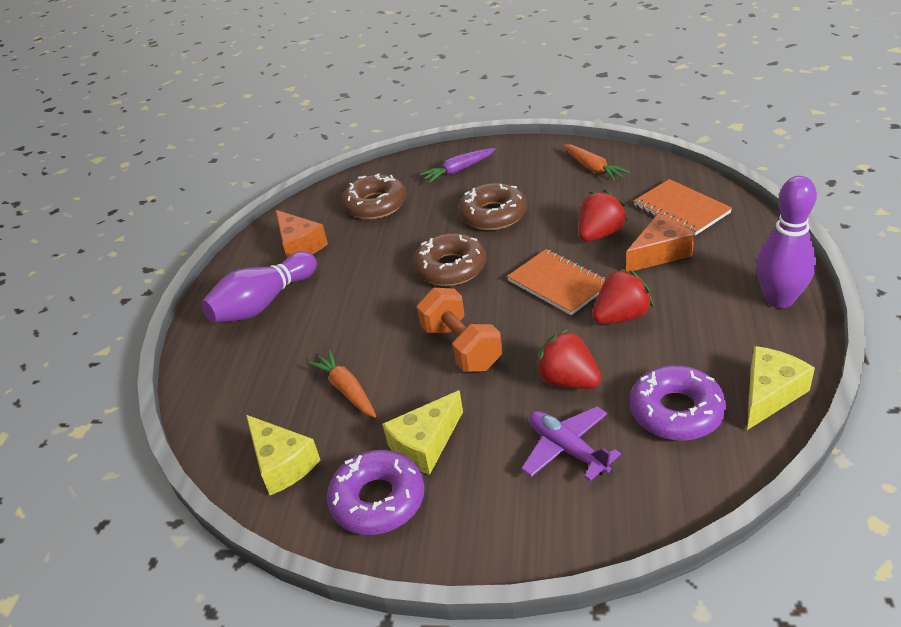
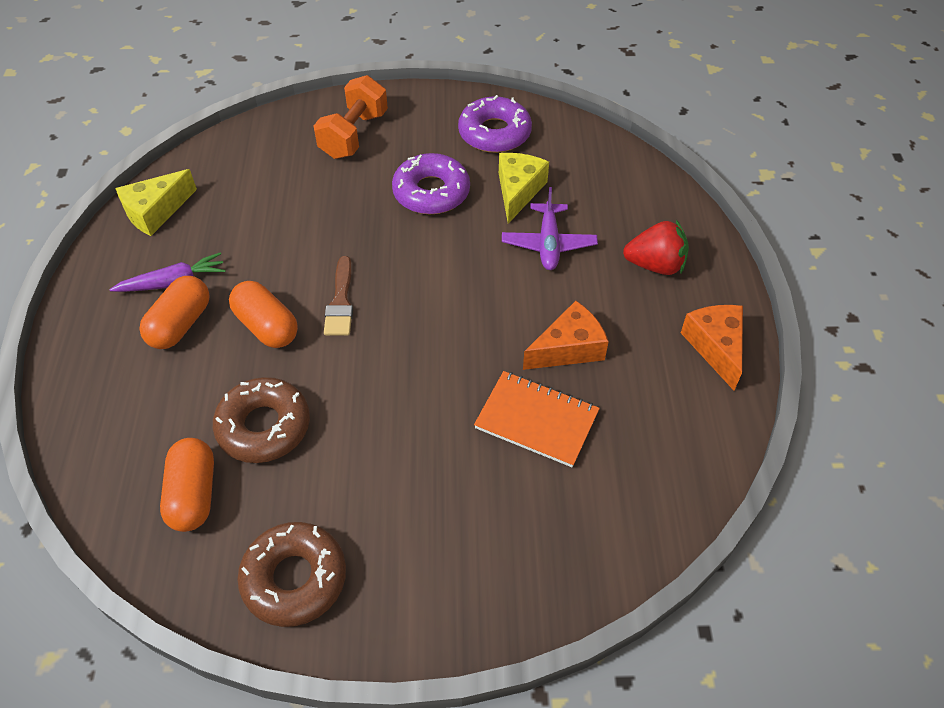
brown brush: none = 0 -> [324,256,353,335] = 1
brown donut: [342,173,407,220] [413,233,486,286] [458,183,527,230] = 3 -> [213,377,310,463] [237,522,346,627] = 2
orange capsule: none = 0 -> [139,276,210,349] [160,438,214,532] [229,281,298,348] = 3
orange carrot: [307,350,376,418] [563,144,630,181] = 2 -> none = 0
orange notebook: [507,249,606,315] [634,179,732,235] = 2 -> [474,371,600,467] = 1
purple bowling pin: [201,252,317,323] [756,176,817,308] = 2 -> none = 0
red strawberry: [535,329,601,389] [578,190,628,242] [592,268,653,324] = 3 -> [623,220,689,275] = 1
yellow cheese: [246,415,320,495] [382,390,463,475] [747,346,815,430] = 3 -> [115,169,197,236] [499,153,549,224] = 2

